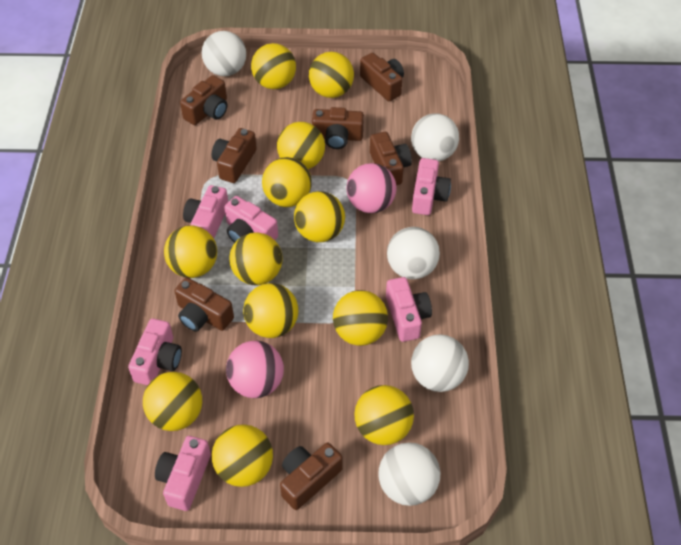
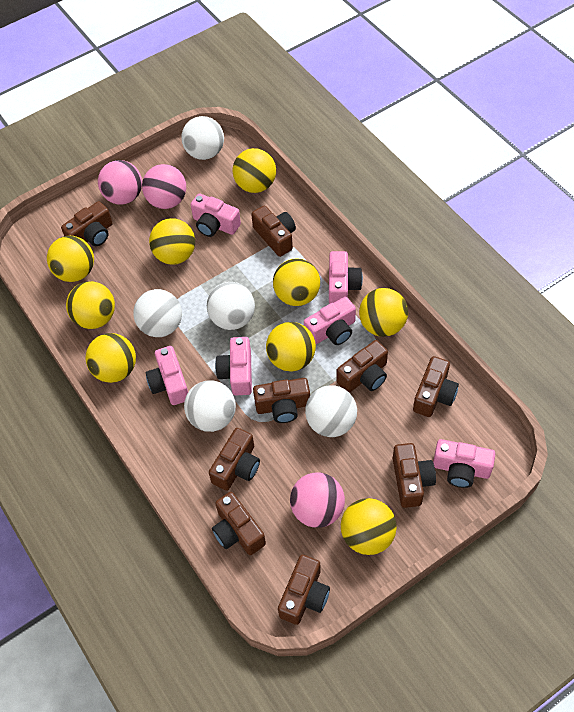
brown camera: [175,277,234,332] [180,75,227,125] [212,128,257,183] [280,442,343,510] [312,107,364,149] [360,53,404,101] [370,132,412,185] = 7 -> [61,201,112,246] [209,428,260,491] [212,492,266,555] [251,206,296,257] [253,378,310,423] [278,555,330,625] [336,340,388,393] [393,443,436,508] [413,356,459,417] = 9
pink ball: [226,340,284,398] [347,163,396,213] = 2 -> [98,160,142,205] [142,164,186,209] [290,472,345,528] = 3
yellow ball: [143,372,202,431] [164,226,217,278] [212,425,273,487] [229,232,283,285] [243,283,298,338] [251,43,296,89] [262,157,312,207] [277,122,325,169] [294,191,345,242] [309,52,354,98] [333,290,388,346] [354,385,414,445] = 12 -> [47,236,94,282] [66,281,115,329] [86,333,136,383] [149,218,195,265] [233,148,276,193] [266,322,316,372] [273,258,320,306] [341,498,397,555] [359,288,408,337] = 9

